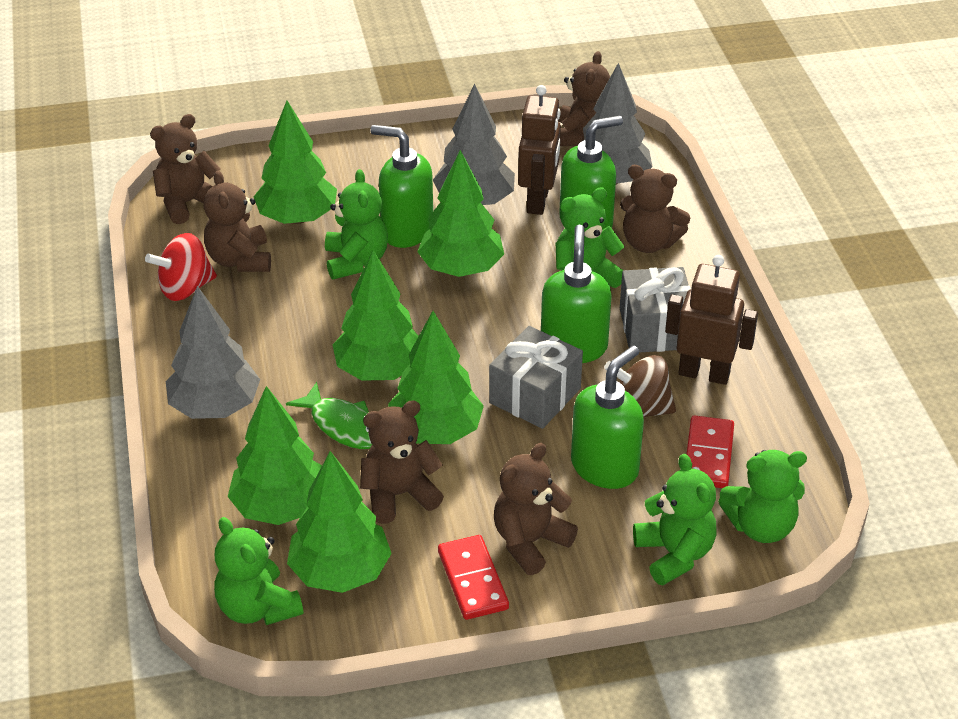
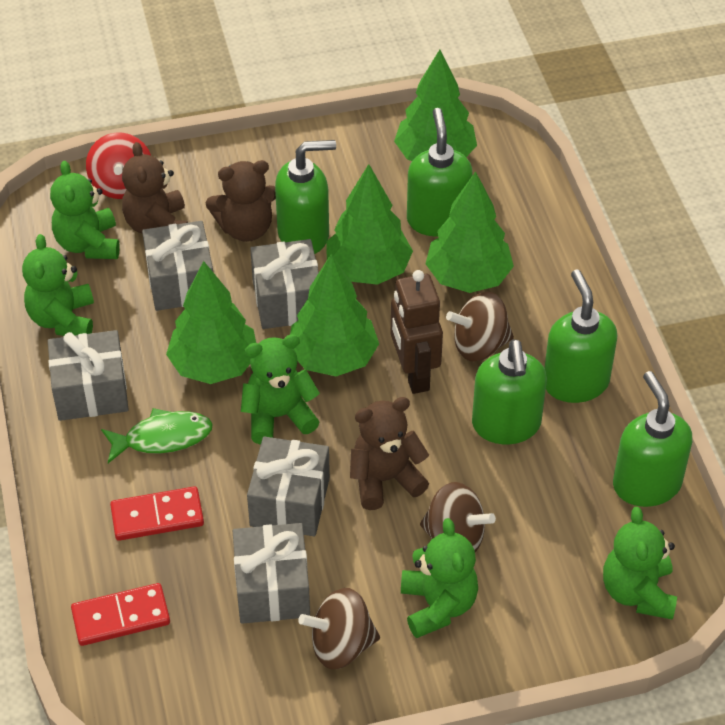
brown robot: [518,85,561,215] [665,255,758,385] = 2 -> [391,270,443,394] = 1
brown spinning top: [604,355,676,417] = 1 -> [298,588,380,669] [420,482,496,552] [446,292,514,362] = 3
brown teddy bear: [150,114,220,224] [204,171,271,272] [360,400,444,524] [494,443,578,575] [558,51,610,146] [620,165,690,253] = 6 -> [122,142,188,234] [206,160,276,242] [350,397,429,510] = 3
green soap dispenser: [370,125,433,248] [541,224,612,363] [559,116,623,230] [571,346,644,489] = 4 -> [275,140,336,254] [407,108,473,236] [472,339,547,444] [544,270,617,403] [613,371,692,507] = 5
green tree: [228,386,322,525] [254,101,337,224] [287,451,392,593] [333,250,419,381] [388,311,484,444] [417,150,504,277] = 6 -> [166,261,256,384] [290,254,379,376] [326,164,413,285] [394,50,477,161] [425,171,514,293] = 5
grey gift: [489,326,583,429] [620,267,691,353] = 2 -> [48,330,129,421] [142,221,213,311] [233,523,310,624] [247,436,330,536] [250,239,319,329] = 5
grey tree: [166,286,260,419] [433,84,515,205] [577,63,653,184] = 3 -> none = 0

